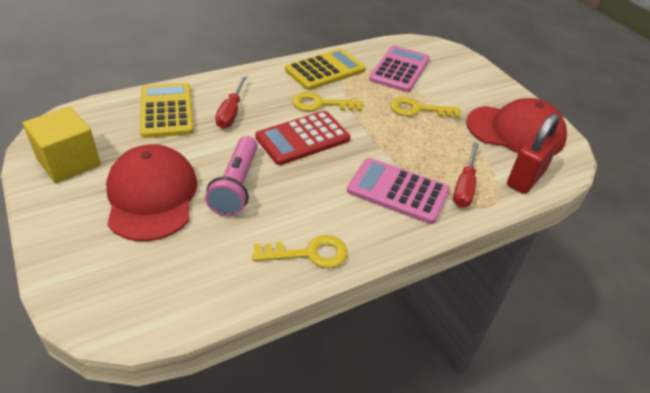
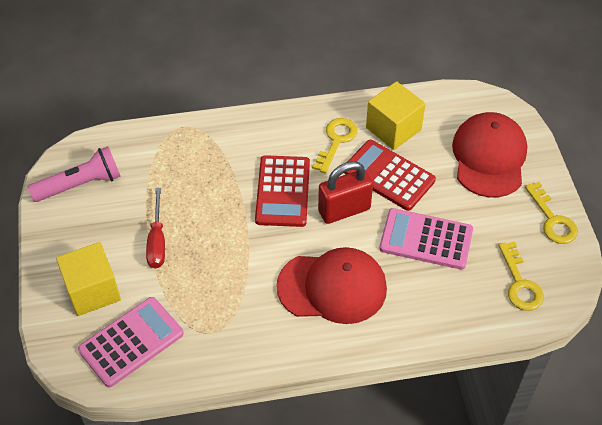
red calculator: [255,111,351,165] = 1 -> [255,155,310,227] [344,140,436,211] = 2
red screwdriver: [215,75,248,129] [453,142,479,208] = 2 -> [146,188,165,268] = 1
yellow calculator: [140,83,194,138] [285,49,366,90] = 2 -> none = 0
yellow cube: [23,106,101,184] = 1 -> [56,242,121,316] [366,81,426,150] = 2

